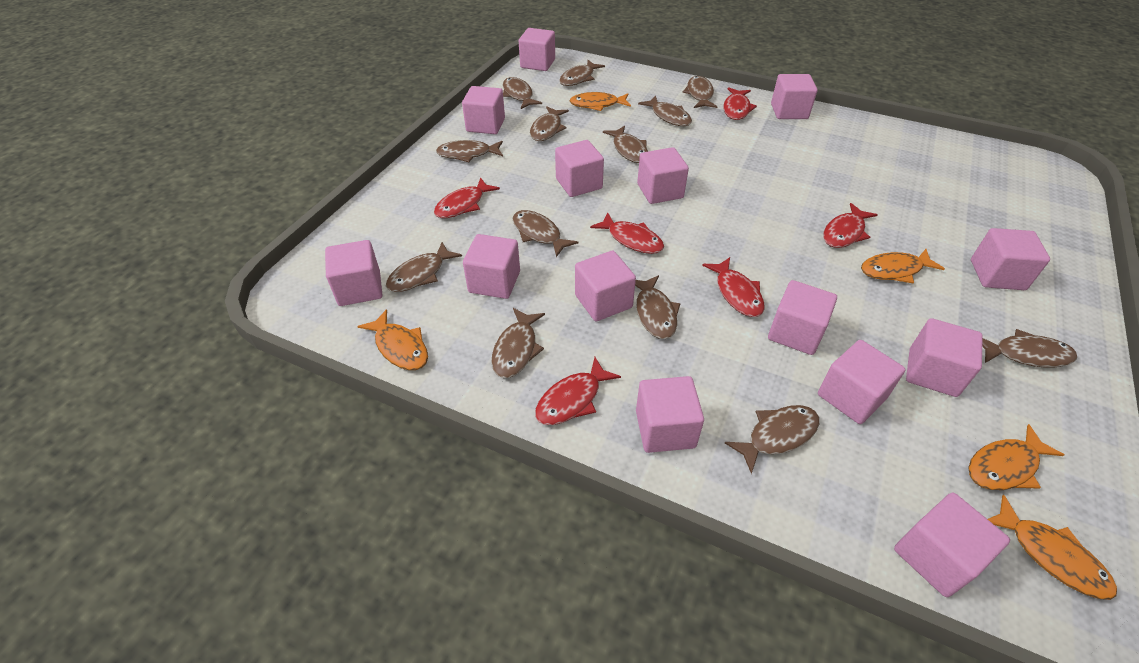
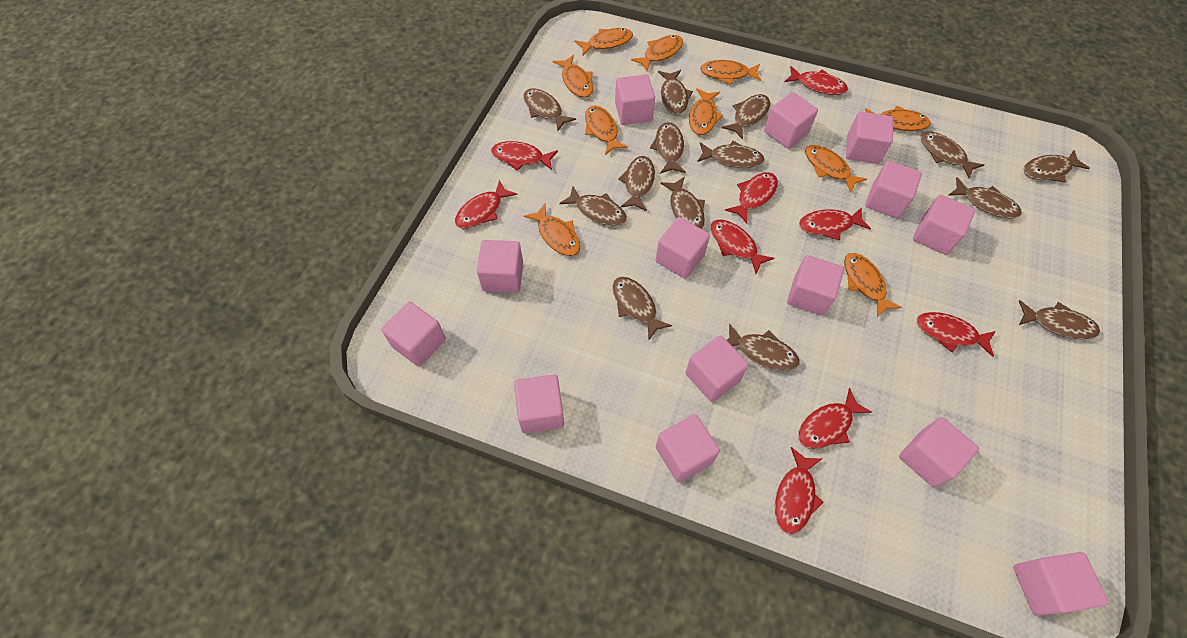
brown fish: [386,242,462,292] [436,140,503,162] [492,308,545,378] [503,77,542,109] [513,210,578,257] [530,106,569,141] [559,60,605,86] [603,126,648,163] [635,275,681,339] [638,96,692,126] [682,76,717,108] [725,405,819,474] [982,329,1077,367] = 13 -> [523,88,576,131] [559,186,627,226] [612,277,672,340] [618,156,655,211] [650,122,686,174] [658,70,693,115] [660,177,705,229] [697,141,765,168] [722,94,770,139] [727,323,799,371] [920,131,984,178] [948,177,1022,219] [1019,300,1100,339] [1024,150,1090,183] = 14
orange fish: [357,309,428,370] [569,92,631,111] [861,249,945,284] [968,424,1064,490] [988,495,1117,600] = 5 -> [524,204,580,256] [553,55,593,98] [574,28,633,56] [585,105,628,155] [631,35,683,71] [689,88,723,135] [700,60,761,85] [805,145,867,193] [844,253,902,317] [865,106,931,131] = 10
red fish: [434,178,500,218] [535,357,621,425] [590,212,664,254] [702,257,765,317] [724,87,757,120] [823,203,878,248] = 6 -> [455,180,517,229] [491,141,558,171] [710,220,774,274] [725,172,778,224] [775,447,824,534] [784,66,848,95] [798,388,872,449] [799,207,871,240] [916,312,996,356] = 9

